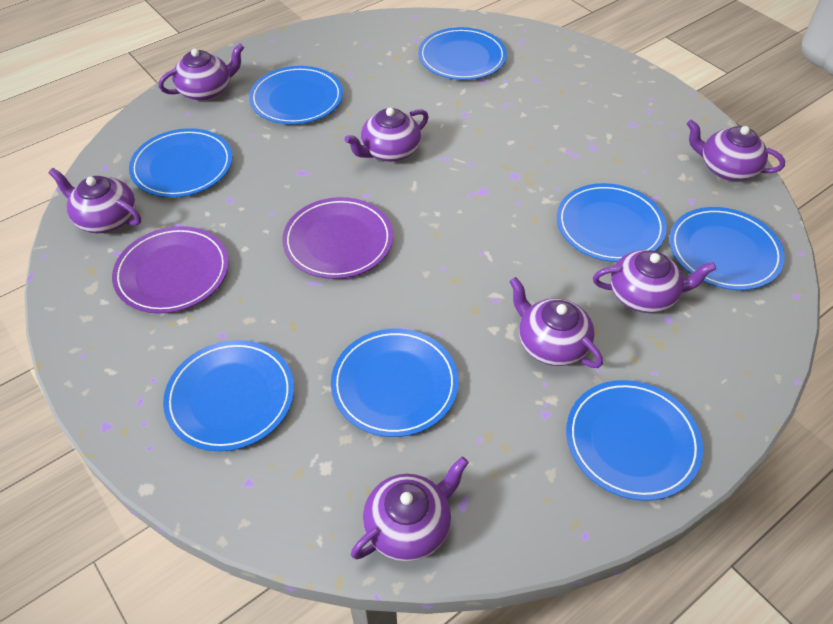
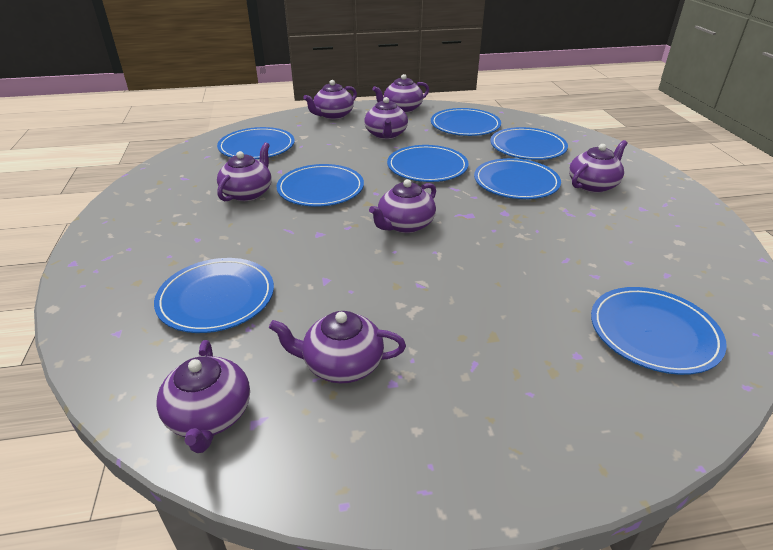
purple plate: [112,226,229,314] [282,197,393,279] = 2 -> none = 0
purple teapot: [48,168,141,233] [159,44,244,101] [344,108,429,162] [351,457,469,562] [509,277,603,368] [593,250,716,313] [687,119,785,181] = 7 -> [156,340,250,453] [217,142,271,201] [269,311,406,383] [303,80,357,120] [364,97,408,139] [369,179,436,233] [372,74,429,113] [569,140,627,193] = 8

